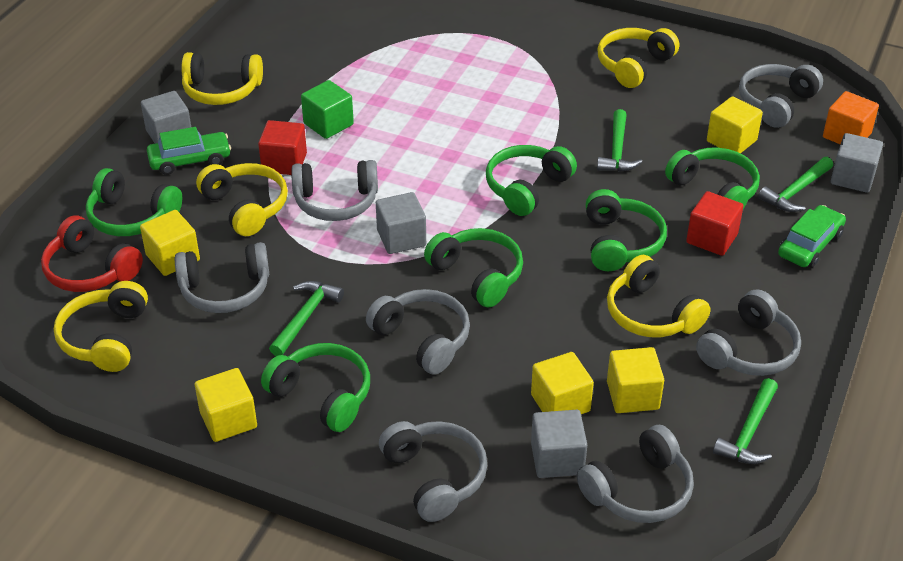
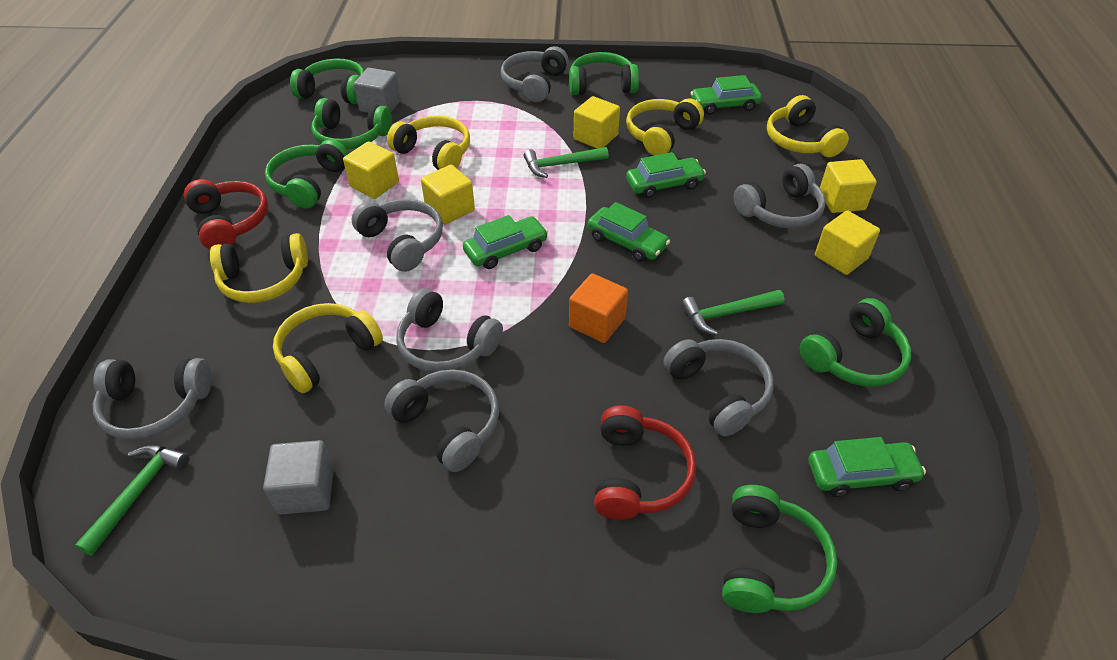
green car: [147,127,231,175] [778,205,846,268] = 2 -> [463,215,548,269] [587,202,670,262] [626,152,706,198] [691,75,762,115] [808,437,926,497] = 5
green cube: [301,80,354,139] = 1 -> none = 0
green hammer: [269,281,344,356] [597,109,642,172] [713,378,778,464] [758,157,833,212] = 4 -> [75,445,189,555] [523,147,609,178] [681,290,784,335] = 3
grey cube: [141,91,191,143] [376,192,426,254] [531,410,587,478] [831,133,883,193] = 4 -> [263,440,334,515] [354,68,401,113] = 2
red cube: [258,120,307,175] [686,191,743,256] = 2 -> none = 0
red headphones: [41,215,143,292] = 1 -> [184,179,268,249] [594,406,696,520] = 2

